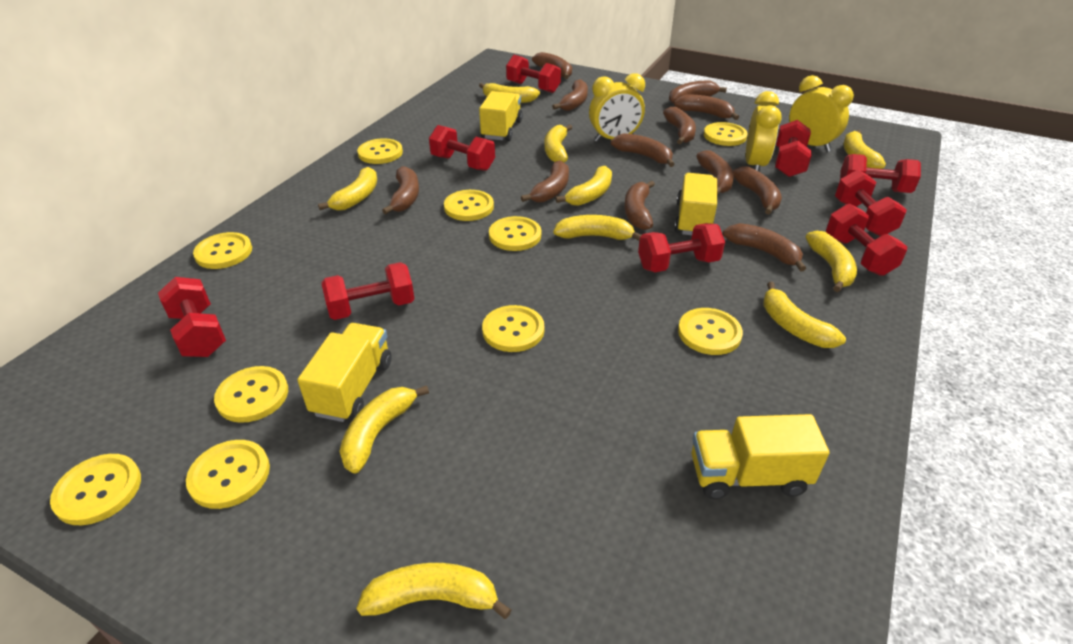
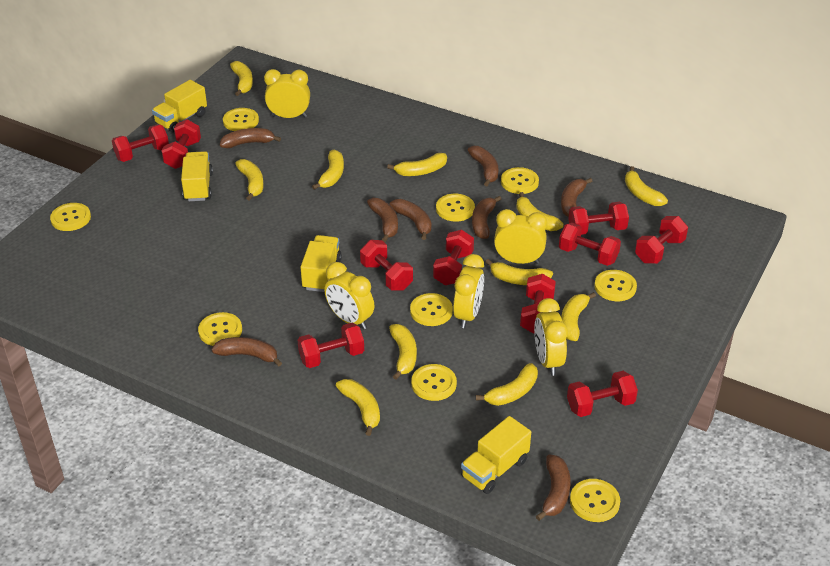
brown banana: [382,166,419,214] [521,160,569,203] [532,52,572,79] [552,79,588,111] [611,133,675,167] [624,180,655,230] [663,107,696,144] [669,81,727,104] [674,94,739,120] [696,150,734,195] [723,223,806,272] [733,167,782,214] = 12 -> [211,337,282,366] [220,128,281,148] [367,198,398,242] [390,199,432,240] [468,146,499,186] [472,196,501,239] [536,455,571,521] [561,178,592,217] = 8
red dumbbell: [158,277,226,357] [321,262,415,320] [429,125,495,171] [506,55,561,93] [638,223,725,272] [775,120,812,177] [826,203,907,276] [835,170,907,236] [840,154,921,193] = 9 -> [112,124,169,162] [161,119,201,169] [298,323,364,368] [360,240,413,291] [433,230,474,285] [520,274,556,334] [559,223,621,266] [567,371,638,417] [568,202,629,235] [635,216,688,264] = 10
yellow banana: [318,167,377,210] [339,385,429,474] [356,563,511,619] [479,83,540,103] [545,124,572,162] [554,215,641,241] [556,166,612,206] [763,282,846,348] [806,231,857,292] [843,130,886,169] = 10 -> [230,61,253,96] [235,159,264,201] [312,150,344,190] [336,379,380,436] [387,153,447,176] [389,324,417,380] [476,363,538,406] [485,259,553,285] [516,192,563,231] [561,292,596,341] [625,166,668,206] = 11
yellow button: [50,454,141,525] [186,440,270,509] [193,232,252,269] [214,366,288,423] [357,138,403,164] [444,190,494,221] [482,305,544,352] [489,216,541,251] [678,308,743,355] [704,122,748,146] = 10 -> [50,203,91,231] [198,312,242,346] [223,108,259,131] [410,293,453,326] [411,364,457,401] [436,194,475,222] [501,167,539,194] [570,479,620,522] [594,270,637,301] = 9
yellow clock: [589,73,645,142] [746,91,782,171] [789,75,854,152] = 3 -> [264,69,310,118] [324,262,374,330] [453,254,484,328] [494,209,547,264] [534,298,568,376] = 5

